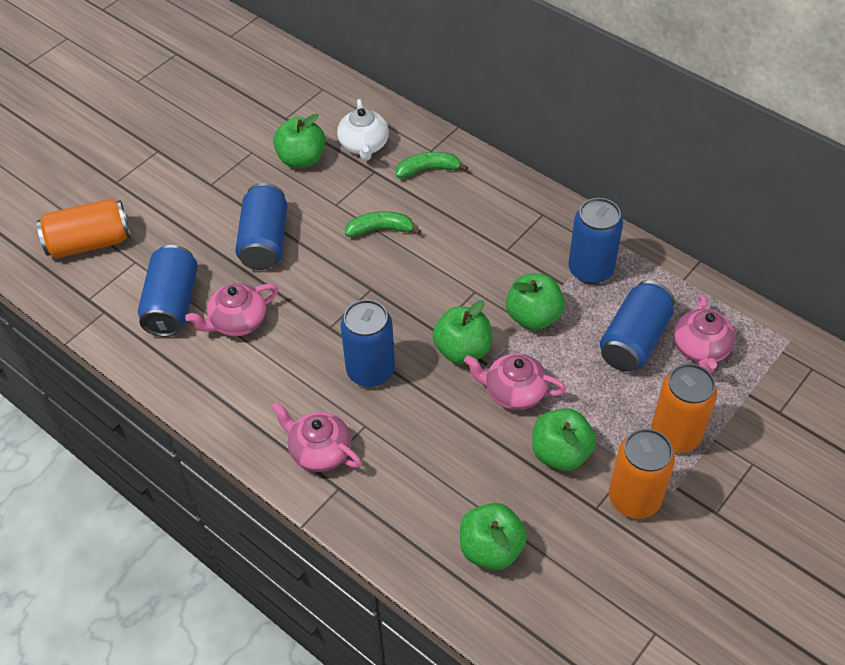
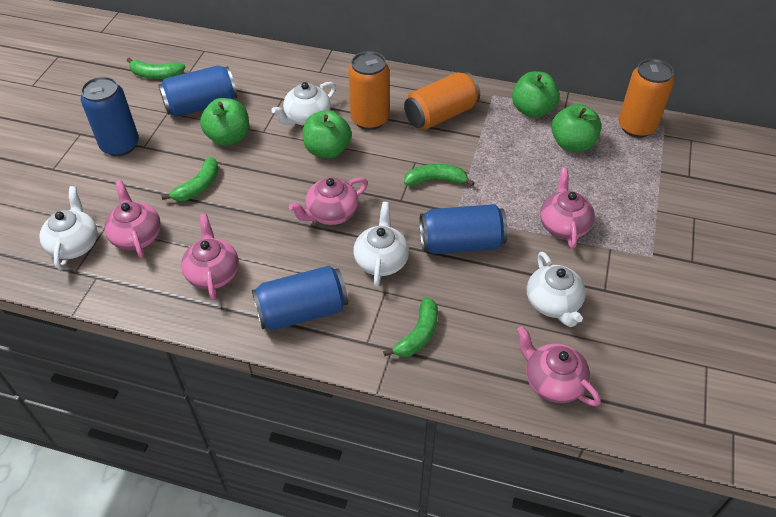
blue can: [138,245,198,337] [235,183,288,270] [340,299,395,387] [568,198,623,284] [600,280,675,372] = 5 -> [81,77,139,156] [158,65,237,117] [252,266,348,330] [420,204,508,254] = 4
green apple: [273,114,325,168] [433,300,492,364] [460,503,527,570] [506,274,565,330] [532,409,596,471] = 5 -> [200,98,249,146] [303,110,351,158] [512,71,560,118] [551,104,602,152] = 4
green banana: [345,211,421,237] [396,152,468,178] = 2 -> [127,58,185,79] [161,157,219,201] [383,297,438,357] [404,164,475,186] = 4
pink teapot: [185,283,278,336] [272,402,362,472] [464,353,566,410] [674,294,735,373] = 4 -> [104,180,161,258] [181,214,239,300] [289,177,368,225] [517,326,601,406] [540,168,595,249] = 5
white teapot: [337,99,389,161] = 1 -> [39,186,98,270] [271,82,336,126] [353,202,409,287] [527,252,586,327] = 4

